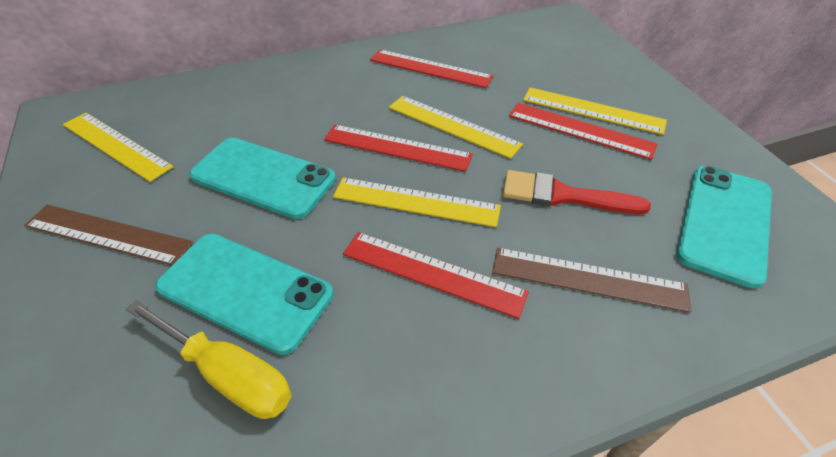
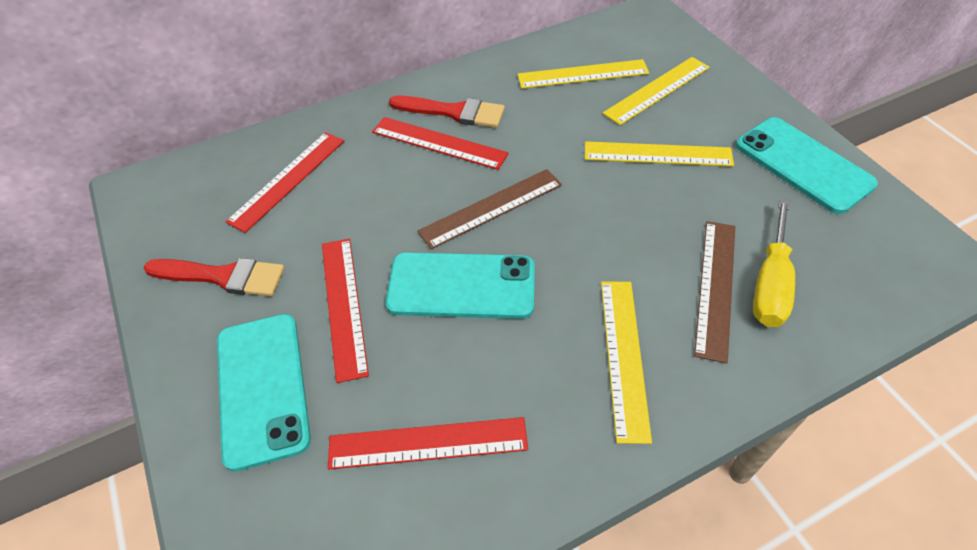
red brush: [503,170,651,214] = 1 -> [144,258,285,296] [389,96,505,128] = 2

